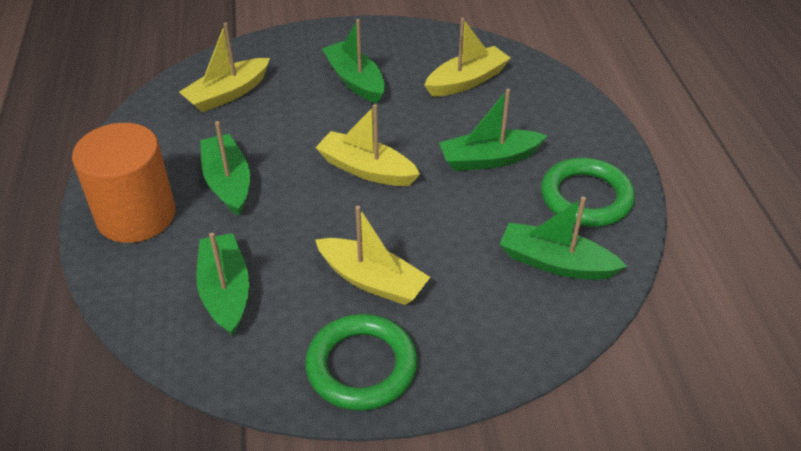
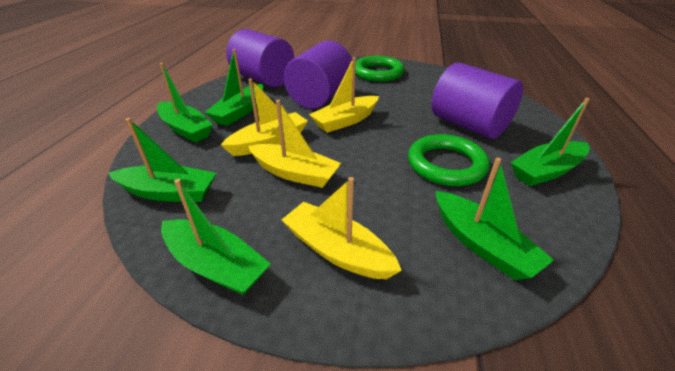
green boat: [196,233,249,336] [200,121,250,216] [322,19,385,104] [439,89,547,171] [500,197,627,280] = 5 -> [109,118,217,202] [157,63,213,143] [161,179,270,295] [204,49,263,126] [436,157,554,280] [510,98,590,186] = 6
orange cylinder: [72,123,175,243] = 1 -> none = 0
purple cylinder: none = 0 -> [226,29,294,87] [284,40,352,109] [431,63,523,139] = 3

